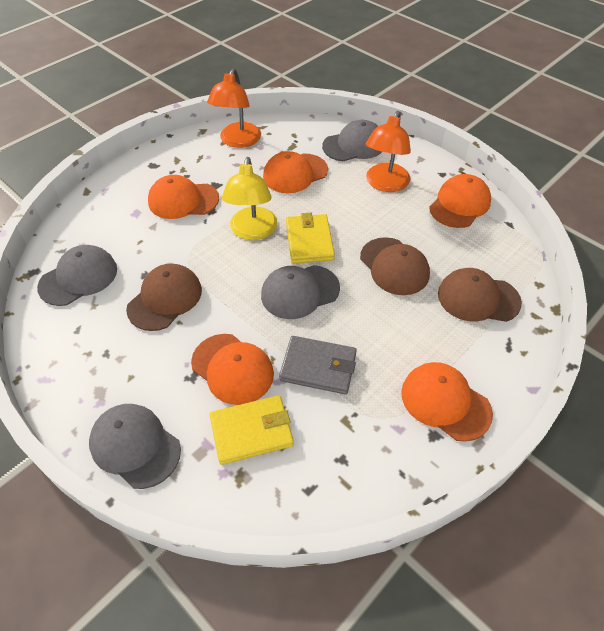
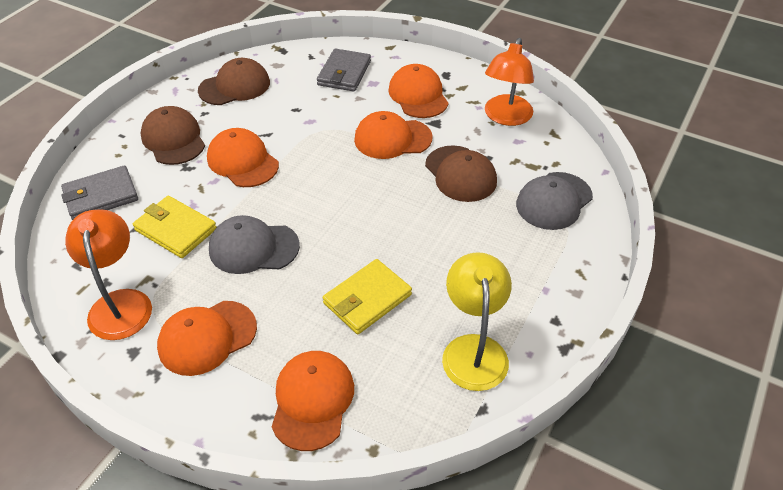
grey cap: [37,245,117,306] [89,404,181,489] [261,265,340,319] [322,120,382,161] = 4 -> [209,215,300,274] [516,172,593,230] = 2
grey wallet: [279,336,357,394] = 1 -> [61,165,138,220] [317,49,371,92] = 2

